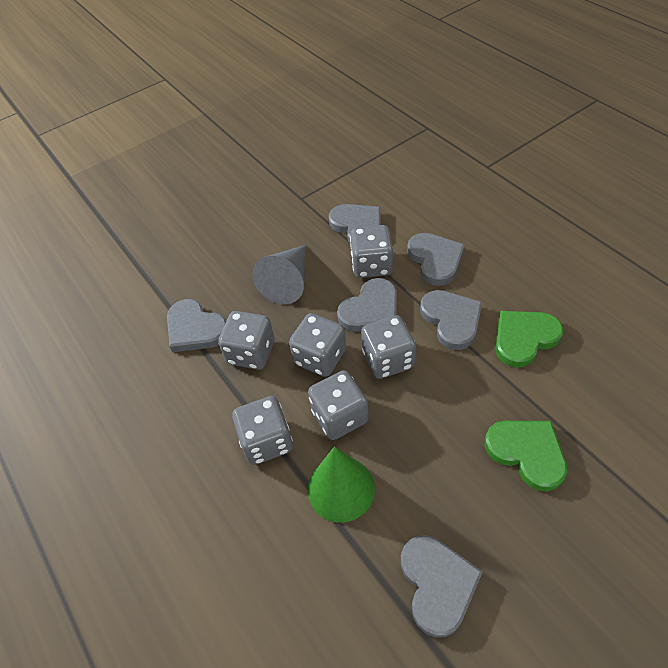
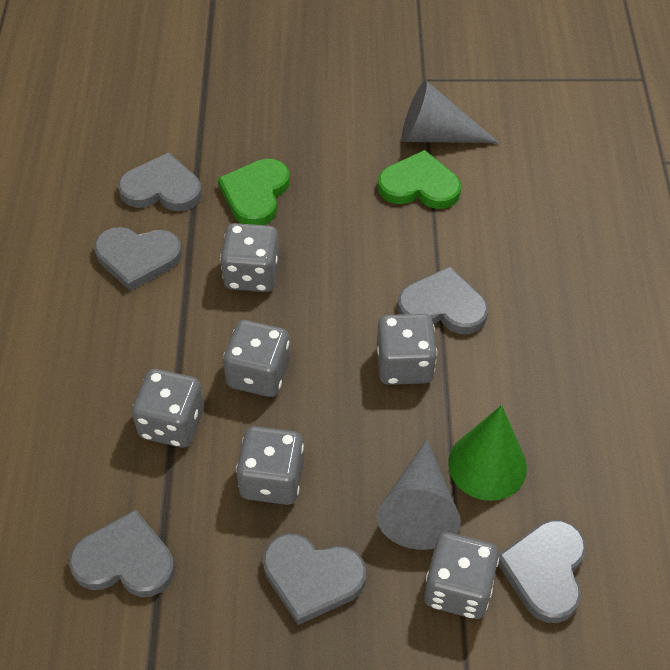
grey cone: [252,245,307,304] = 1 -> [377,439,461,550] [402,80,500,143] = 2

